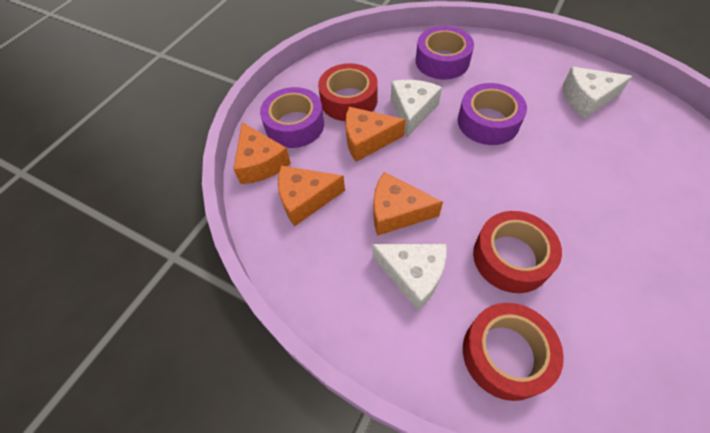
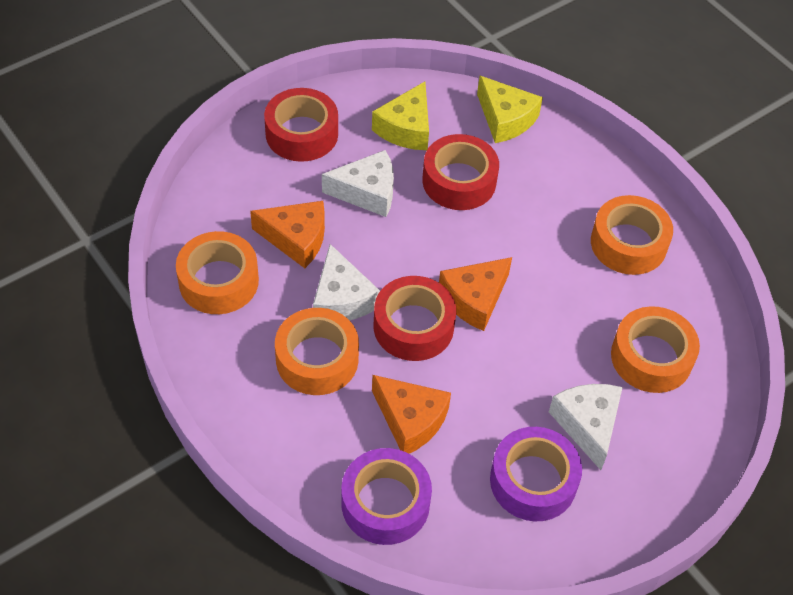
orange cheese: [233,122,291,184] [278,166,345,227] [345,107,406,162] [373,172,443,236] = 4 -> [250,201,325,268] [372,375,451,454] [439,257,512,331] = 3
orange tape: none = 0 -> [176,231,259,314] [275,308,359,395] [591,195,673,275] [611,306,700,393] = 4
purple tape: [260,87,324,148] [416,26,474,79] [458,83,527,145] = 3 -> [341,448,432,545] [490,427,582,521] = 2
yellow cheese: none = 0 -> [372,82,429,150] [477,76,543,143] = 2

